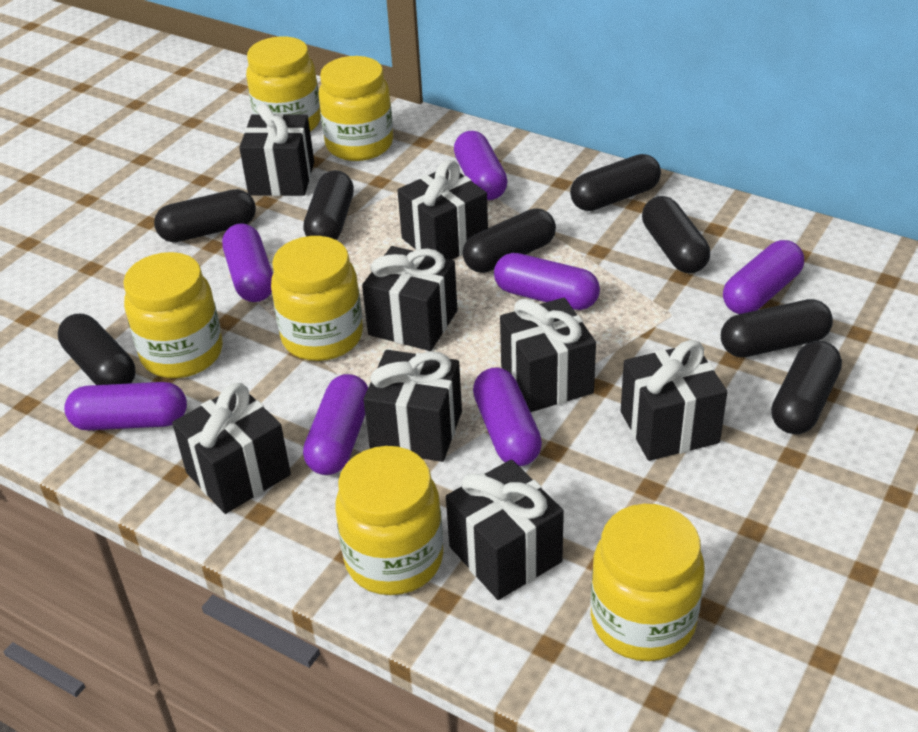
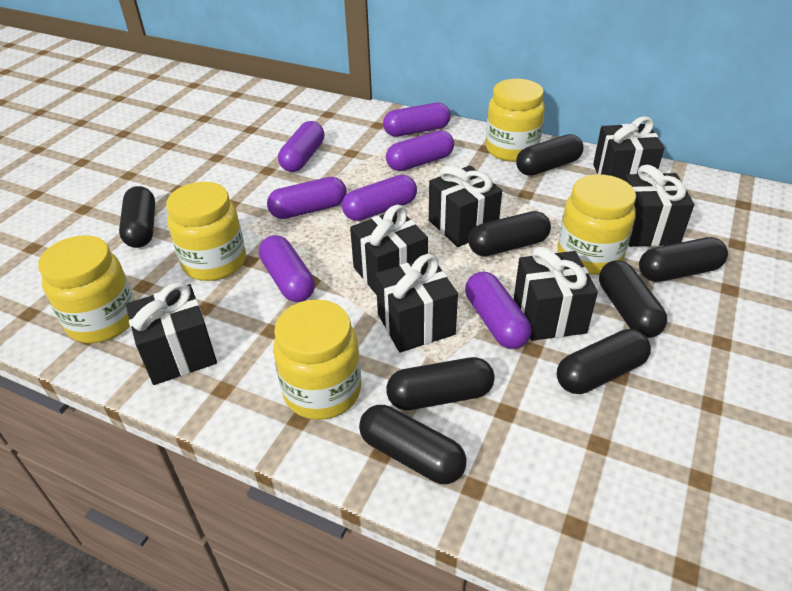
black gift: [172,383,291,514] [239,103,314,196] [362,246,457,351] [363,350,462,462] [397,160,488,260] [446,460,564,600] [500,298,596,412] [621,340,727,461] = 8 -> [126,282,217,385] [350,205,428,295] [376,254,458,353] [429,165,502,247] [514,247,598,341] [593,117,664,180] [624,165,694,247] = 7
yellow jar: [123,252,223,378] [246,36,321,131] [271,236,363,361] [319,56,393,161] [335,446,443,595] [590,504,705,661] = 6 -> [38,235,135,343] [166,182,246,281] [273,300,361,420] [486,79,545,162] [557,174,636,275] = 5

